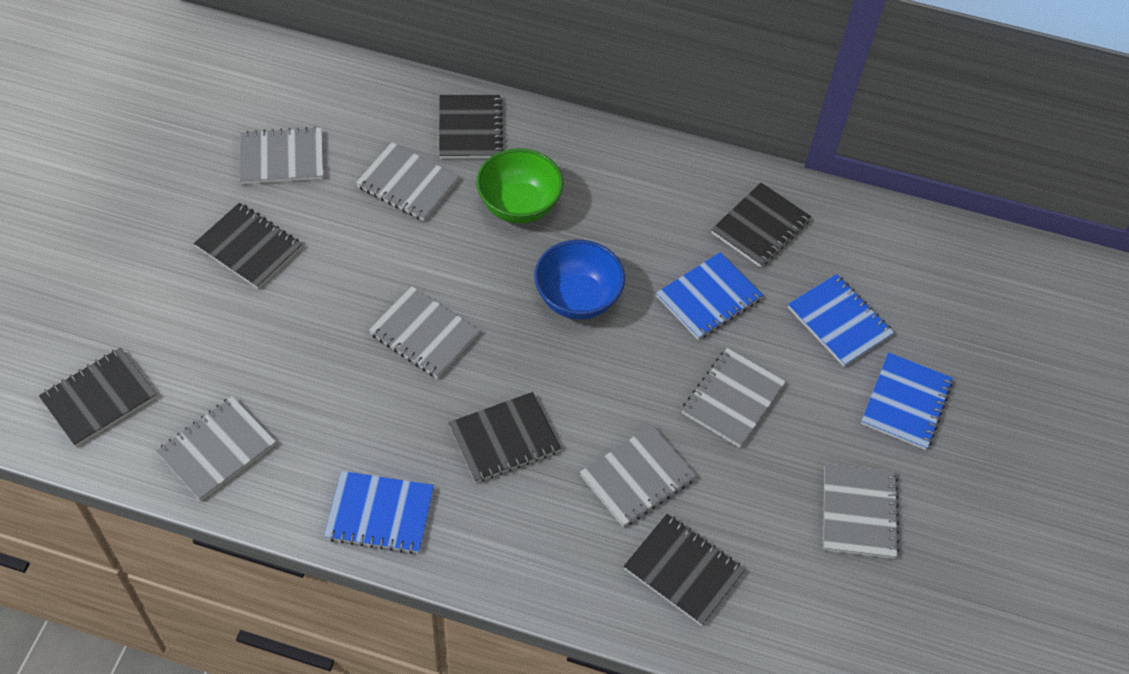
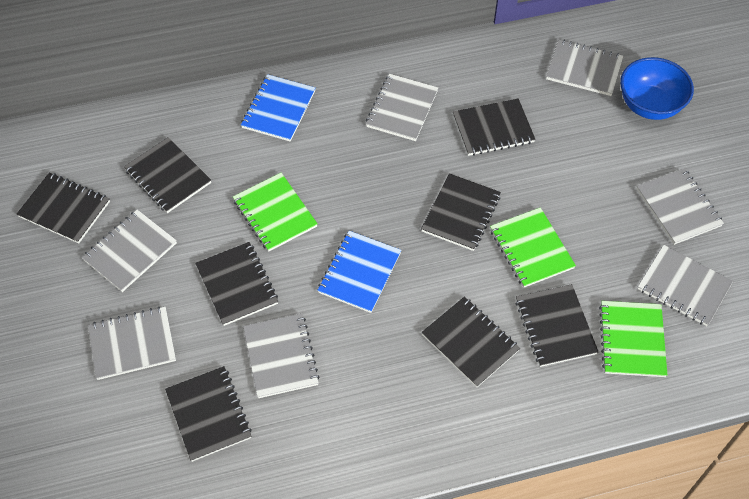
black notebook: [39,347,157,447] [194,203,302,289] [439,95,503,159] [449,392,561,483] [624,514,745,626] [711,183,811,268] = 6 -> [17,173,110,243] [124,137,211,213] [165,366,252,462] [195,242,278,326] [421,173,501,251] [421,297,520,387] [453,98,535,156] [515,284,599,367] = 8
blue notebook: [324,471,434,554] [656,252,763,340] [788,274,894,367] [861,352,953,450] = 4 -> [241,74,316,142] [317,231,401,313] = 2
green bowl: [476,148,563,223] = 1 -> none = 0
green notebook: none = 0 -> [233,173,318,252] [490,207,576,287] [599,301,667,377] = 3

